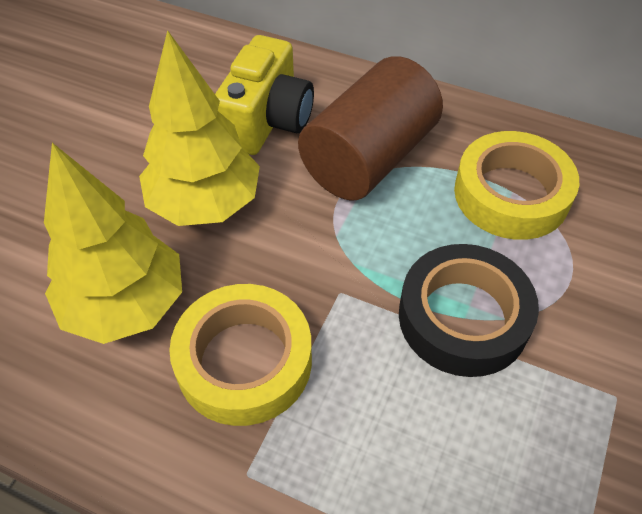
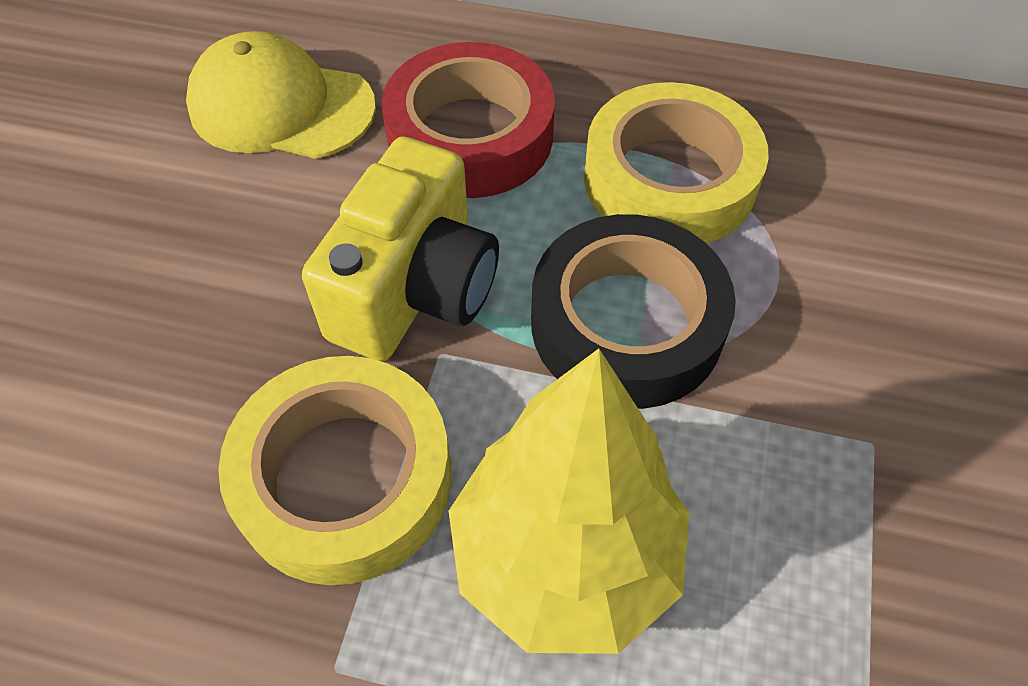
brown cylinder: [298,56,443,201] = 1 -> none = 0
red tape: none = 0 -> [381,42,555,198] = 1
yellow cap: none = 0 -> [186,31,376,159] = 1
yellow tree: [44,143,182,344] [139,30,260,226] = 2 -> [449,349,689,654] = 1

